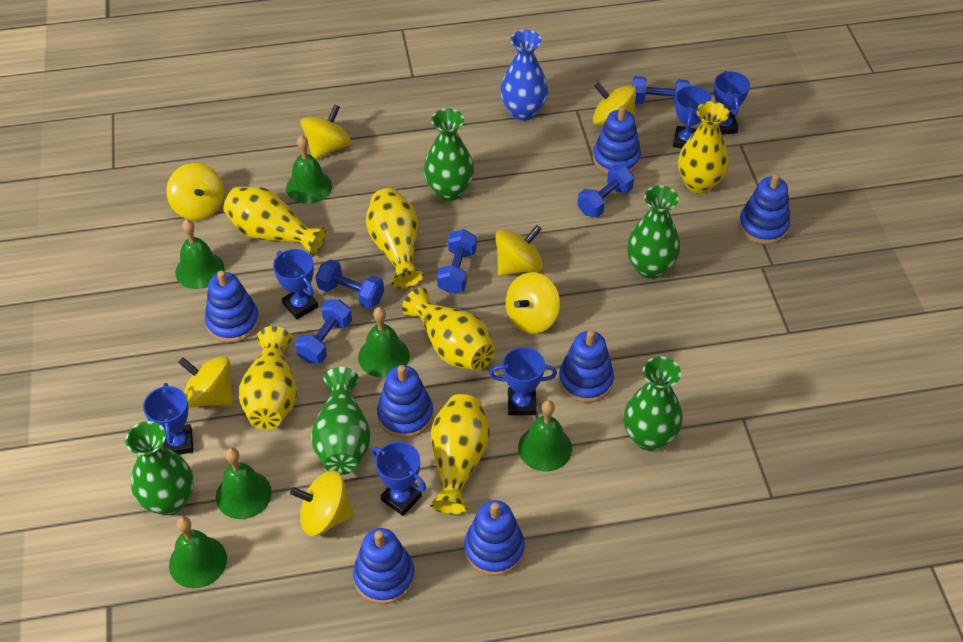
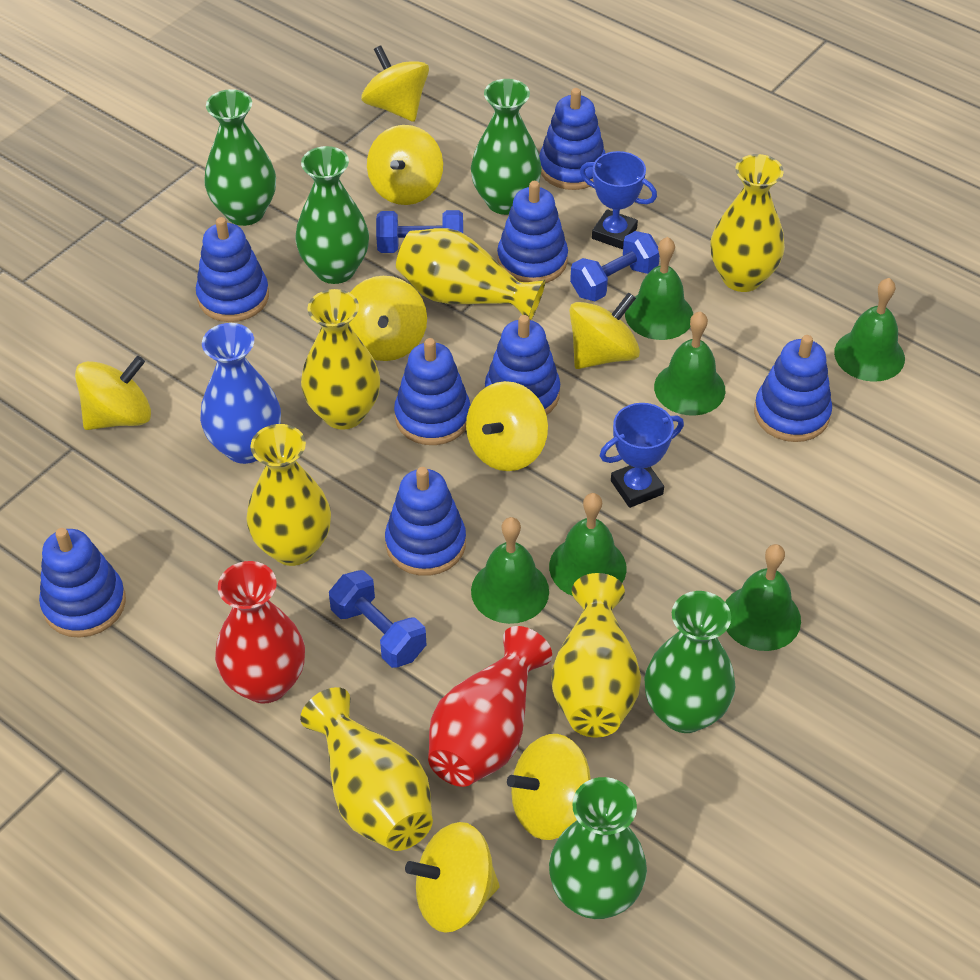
blue dumbbell: [295,299,352,364] [316,260,384,309] [437,229,477,294] [577,165,634,217] [632,76,690,105] = 5 -> [329,570,426,668] [376,210,463,253] [570,231,660,301] = 3
blue stacking toy: [205,271,259,343] [353,528,415,604] [377,365,433,438] [464,500,525,576] [558,330,614,403] [593,106,641,174] [739,174,790,244] = 7 -> [39,528,126,638] [196,217,269,322] [385,467,466,576] [394,338,471,445] [485,315,560,415] [497,181,568,283] [539,88,606,190] [754,335,832,442] = 8
blue trophy: [143,383,194,455] [273,249,318,319] [371,441,426,516] [490,347,557,415] [673,85,711,149] [714,71,750,135] = 6 -> [580,151,657,249] [600,403,684,508] = 2
red vase: none = 0 -> [215,561,305,704] [428,626,552,787] = 2
yellow spinning top: [166,163,224,220] [178,356,234,408] [290,470,354,536] [300,104,351,159] [495,225,543,276] [506,272,560,334] [593,82,636,125] = 7 -> [75,356,151,430] [349,276,427,361] [362,45,429,122] [367,125,443,205] [405,822,500,933] [466,381,548,471] [507,734,591,840] [569,292,640,369] = 8

